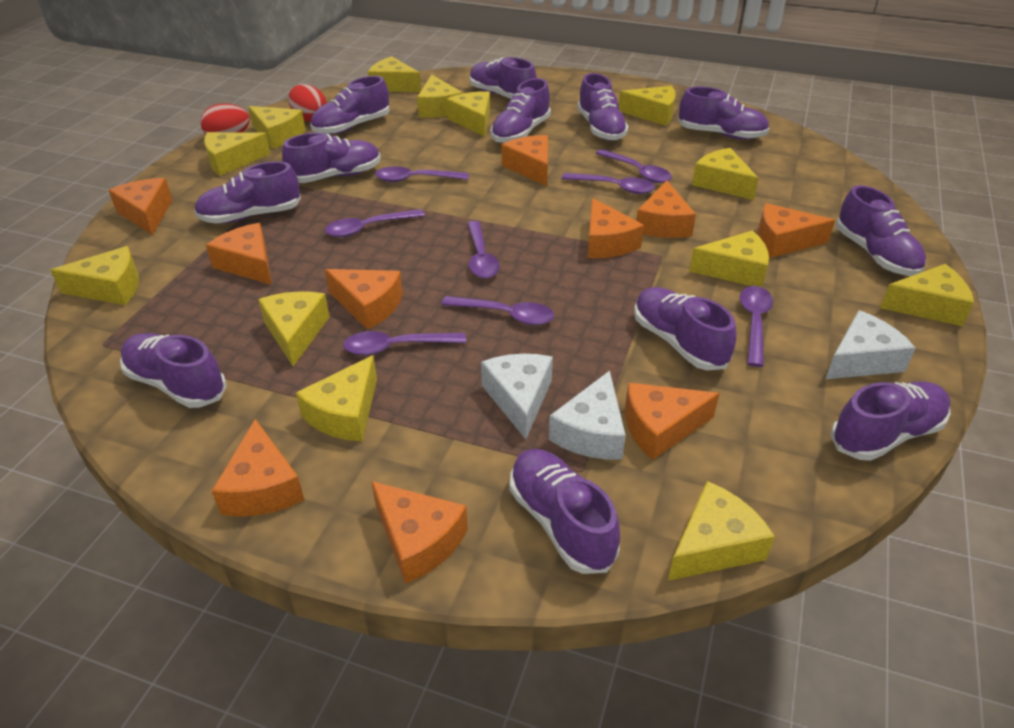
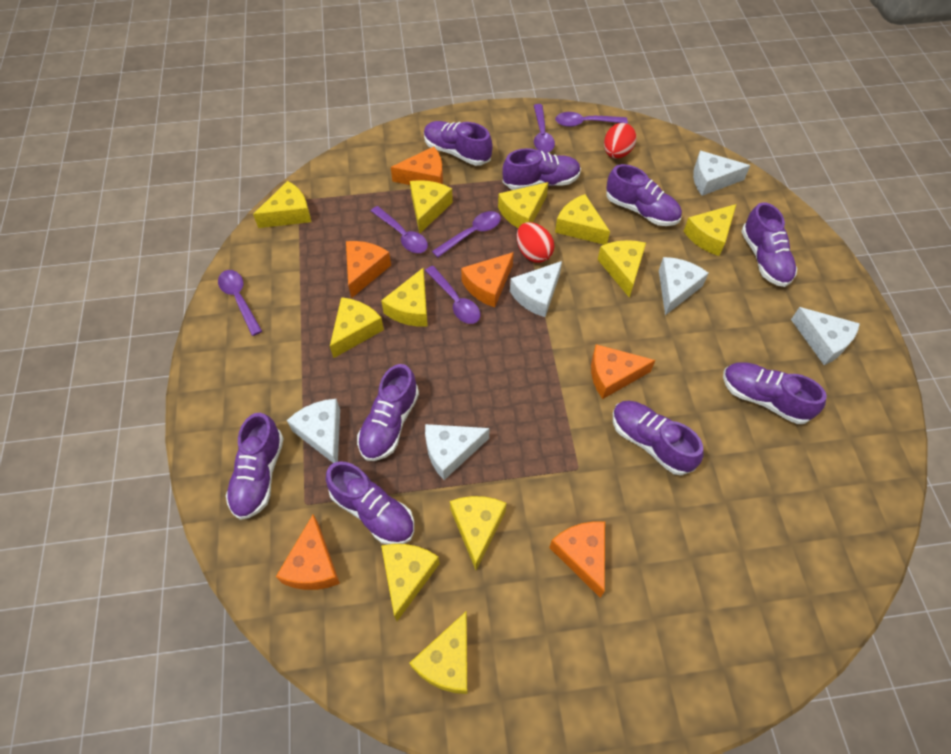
orange cheese: [108,178,172,235] [206,223,272,285] [212,419,304,517] [325,269,403,330] [371,481,468,584] [502,135,548,186] [587,198,644,258] [625,383,720,460] [636,181,696,238] [758,203,835,258] = 10 -> [276,515,340,590] [346,241,391,298] [391,147,443,185] [461,252,514,307] [549,521,605,598] [591,344,655,399] = 6
purple shoe: [120,333,227,408] [194,161,301,224] [282,133,381,183] [310,76,390,135] [470,57,537,99] [491,78,551,143] [510,449,620,574] [577,73,628,140] [634,287,737,370] [678,87,769,140] [830,381,951,461] [836,185,926,276] = 12 -> [226,413,284,520] [326,461,414,545] [357,364,419,461] [424,121,493,166] [503,148,581,190] [606,164,682,226] [613,401,704,475] [723,362,827,424] [741,202,797,287] = 9
purple spoon: [325,209,425,237] [343,331,466,355] [375,166,469,182] [441,296,554,325] [467,221,500,279] [561,173,655,194] [596,149,672,183] [740,286,773,367] = 8 -> [218,270,262,336] [371,206,428,253] [425,266,480,324] [432,211,501,258] [534,104,555,153] [555,112,628,127] = 6
white cheese: [481,354,553,439] [549,371,626,460] [826,310,916,379] = 3 -> [287,399,340,463] [425,424,490,480] [510,261,562,317] [659,257,709,315] [693,151,751,196] [791,307,860,365] = 6
yellow cheese: [50,246,139,305] [204,132,270,176] [248,106,306,149] [258,291,330,366] [296,355,377,441] [368,56,421,92] [417,75,462,118] [446,91,490,137] [619,86,676,126] [668,481,775,581] [689,230,769,287] [692,148,759,200] [880,264,974,326] = 13 -> [253,181,311,228] [330,297,384,358] [381,268,428,327] [381,544,440,621] [409,612,467,694] [410,180,453,234] [450,496,506,570] [498,182,548,228] [555,194,610,245] [598,240,646,298] [683,204,736,256] = 11

